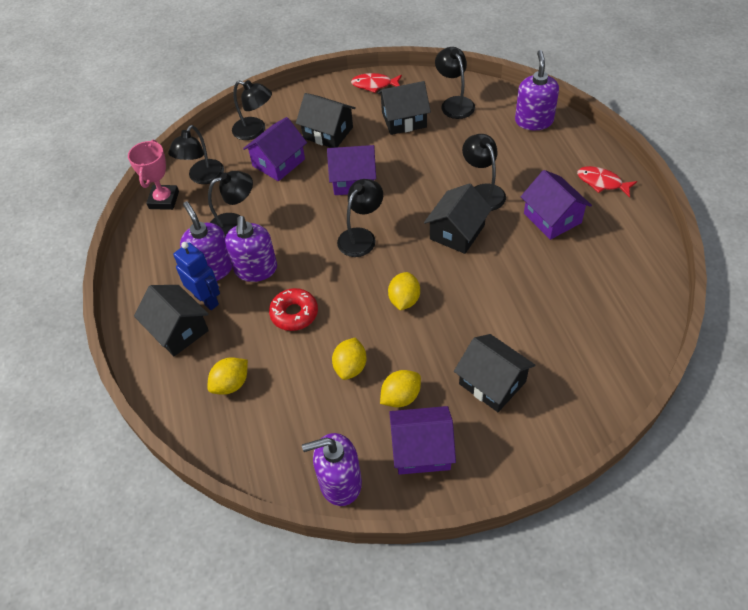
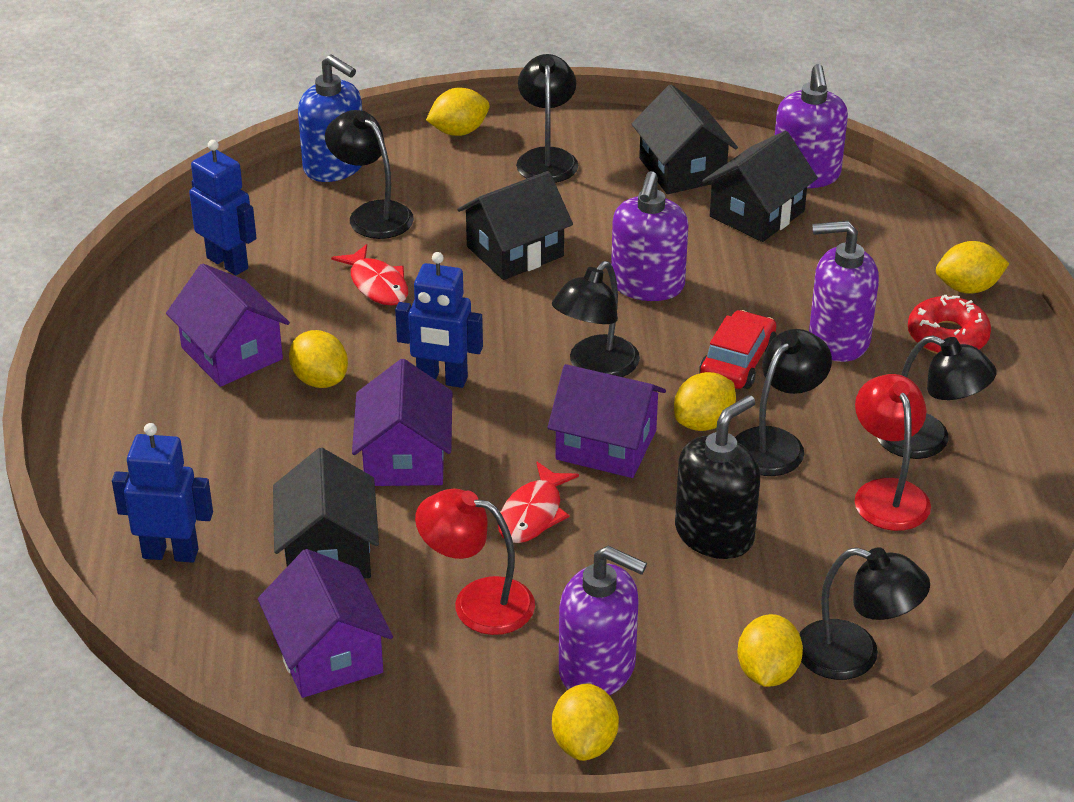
black house: [134,285,209,356] [296,93,356,148] [377,81,431,135] [424,183,492,254] [454,334,535,412] = 5 -> [273,448,379,578] [457,171,573,280] [632,85,738,194] [702,131,818,242] = 4
black soap dispenser: none = 0 -> [675,395,760,559] = 1
blue robot: [173,242,220,310] = 1 -> [112,423,213,563] [189,140,256,276] [395,252,483,388] = 3
blue soap dispenser: none = 0 -> [298,54,362,182] = 1
pink trophy: [128,140,179,210] = 1 -> none = 0
red car: none = 0 -> [699,310,777,389] = 1
red lamp: none = 0 -> [415,489,535,635] [855,374,931,531] = 2
yellow lemon: [207,357,248,395] [332,337,367,380] [380,370,421,407] [388,272,420,310] = 4 -> [289,330,348,388] [426,88,490,136] [552,683,619,761] [674,372,736,431] [737,614,803,687] [936,241,1009,294] = 6

